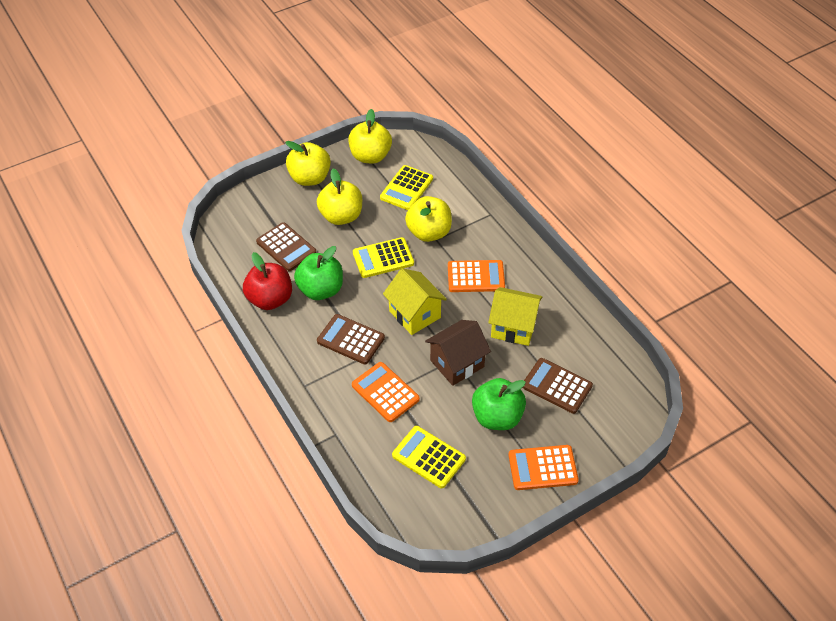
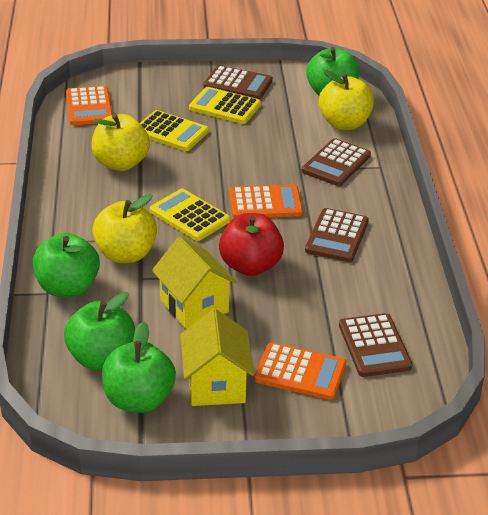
brown calculator: [256,222,317,271] [317,314,385,364] [522,358,593,414] = 3 -> [203,65,273,99] [302,138,371,186] [305,208,369,262] [339,313,412,377] = 4
brown house: [425,320,491,386] = 1 -> none = 0
green apple: [294,246,343,300] [472,378,526,430] = 2 -> [33,233,100,297] [64,292,135,370] [102,322,176,413] [306,47,360,96] = 4
yellow apple: [285,141,331,186] [317,168,362,225] [348,109,392,163] [405,196,452,242] = 4 -> [92,114,150,171] [92,194,157,263] [319,70,374,130] = 3

